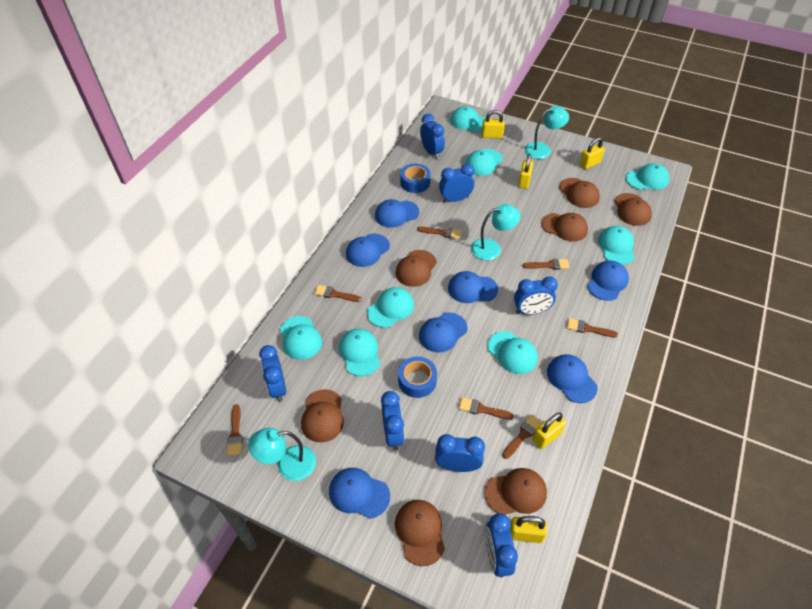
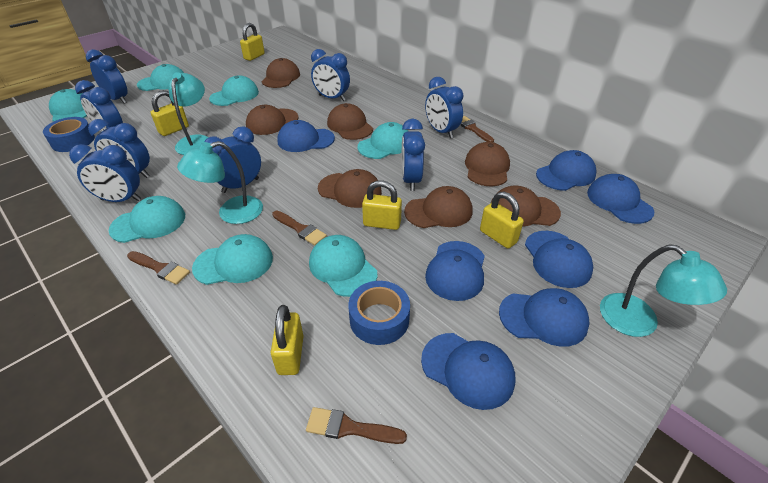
blue clock: [259,345,286,402] [381,391,405,450] [420,114,445,159] [435,434,485,472] [439,164,474,203] [485,513,518,577] [514,276,558,315] = 7 -> [69,144,141,202] [75,80,123,132] [86,49,128,104] [88,119,150,178] [204,126,261,193] [311,49,350,101] [402,119,425,191] [425,77,463,138] = 8
brown brush: [227,404,243,456] [314,285,362,302] [417,227,461,239] [459,397,514,420] [503,415,542,459] [523,259,570,270] [567,318,618,337] = 7 -> [127,251,190,285] [272,211,327,246] [306,407,407,444] [460,116,494,142] = 4
turquoise cap: [280,316,322,360] [339,329,380,376] [367,287,414,328] [451,106,486,132] [465,149,503,176] [488,331,538,374] [598,226,634,265] [626,163,670,190] = 8 -> [49,89,87,122] [109,196,185,243] [137,64,184,91] [192,234,273,285] [209,76,259,106] [309,235,377,297] [357,122,409,159] = 7

